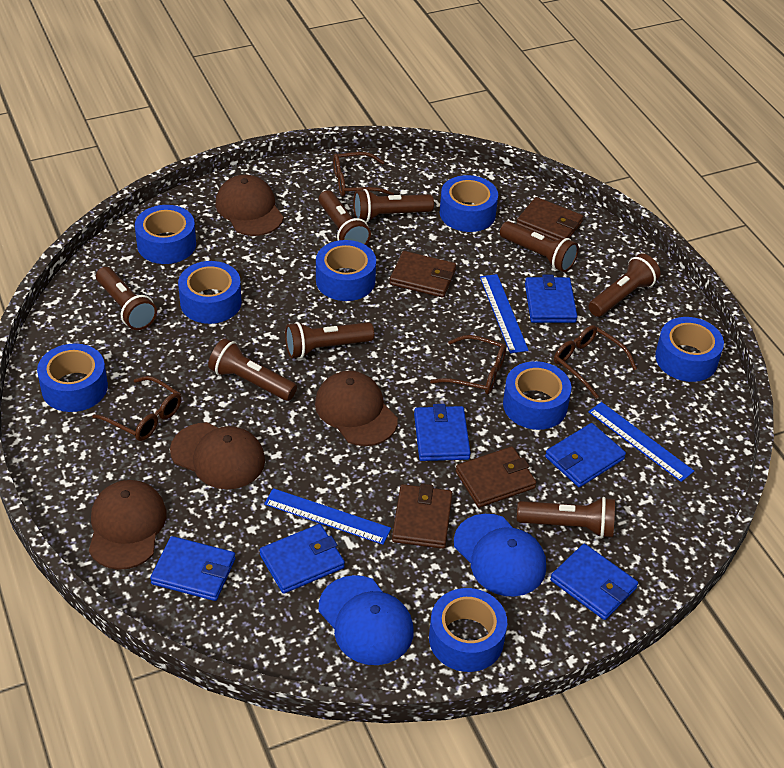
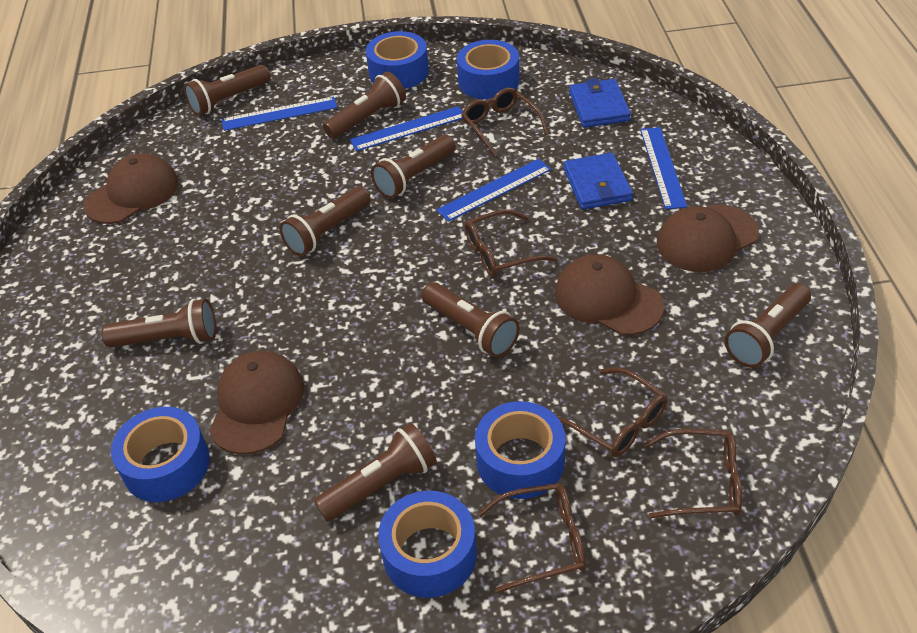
blue cap: [319,575,414,665] [454,514,546,597] = 2 -> none = 0
blue ruler: [264,488,391,545] [480,274,529,353] [588,402,694,482] = 3 -> [222,96,337,131] [350,106,463,151] [436,159,551,222] [640,127,687,209] = 4
blue tape: [37,343,108,412] [135,205,196,264] [178,261,242,324] [316,240,376,301] [429,588,507,672] [440,175,498,232] [503,361,571,430] [655,317,724,382] = 8 -> [111,407,210,502] [366,31,429,89] [378,491,477,598] [457,40,519,100] [475,401,566,499] = 5
blue wallet: [150,536,235,601] [259,524,345,594] [414,404,471,461] [525,275,577,323] [545,423,626,487] [550,544,638,620] = 6 -> [564,153,633,210] [569,78,631,128] = 2
brown glasses: [92,376,182,441] [333,152,394,197] [430,335,506,395] [554,325,637,399] = 4 -> [462,88,549,157] [465,209,558,277] [478,483,586,593] [557,367,667,457] [644,429,742,519] = 5
brown wallet: [390,251,456,298] [392,484,453,549] [456,446,536,507] [516,197,583,241] = 4 -> none = 0

